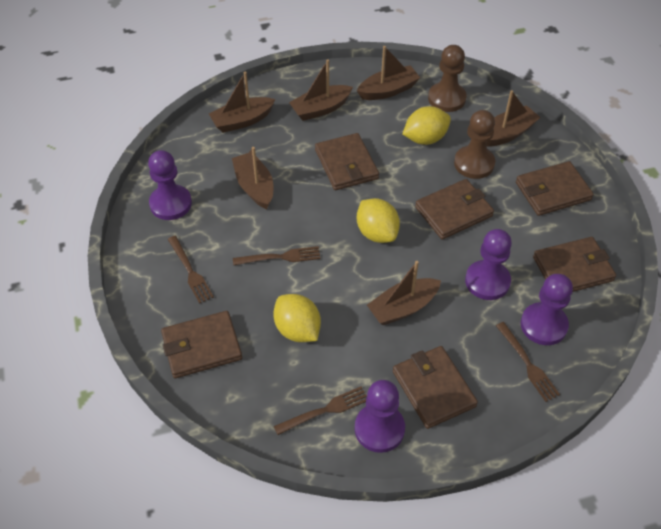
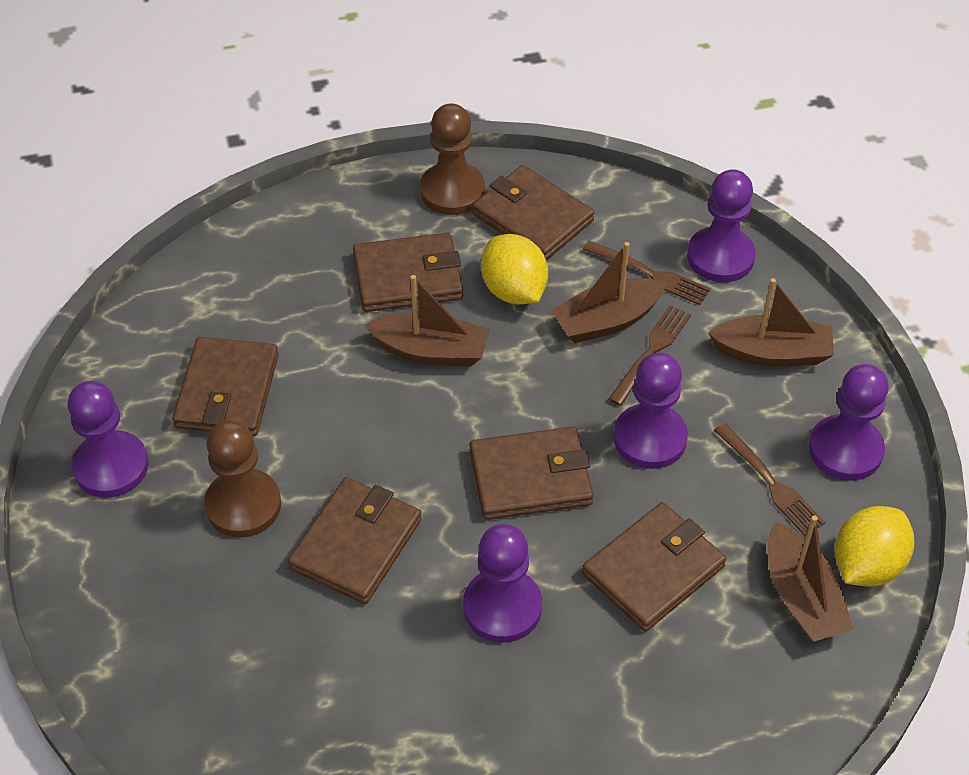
brown boat: [209,72,275,133] [232,147,273,209] [289,59,353,121] [357,46,420,100] [367,261,441,325] [486,90,541,147] = 6 -> [365,275,489,367] [551,242,667,343] [708,278,834,367] [768,515,854,642] = 4
brown fork: [168,236,214,304] [233,246,321,265] [274,387,367,435] [496,322,560,402] = 4 -> [583,240,711,305] [608,305,691,406] [714,423,825,536] = 3
purple pawn: [148,150,192,220] [355,380,405,453] [465,229,512,300] [521,274,573,345] = 4 -> [68,381,149,497] [463,524,542,643] [614,353,688,469] [687,169,756,282] [809,364,889,480] = 5
yellow lemon: [273,294,321,342] [357,198,400,243] [403,106,451,145] = 3 -> [481,234,548,305] [835,506,915,587] = 2

